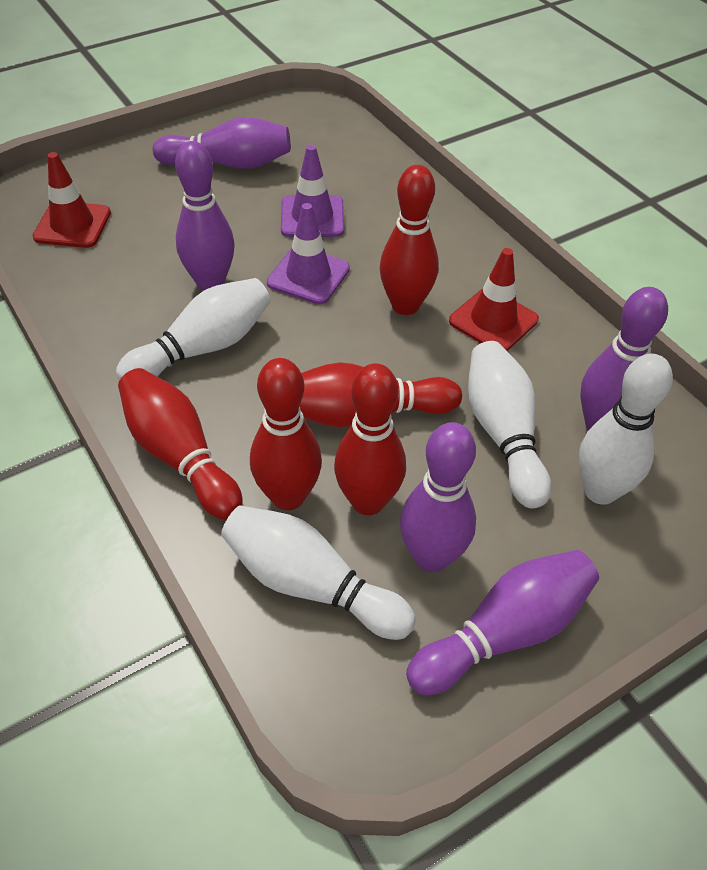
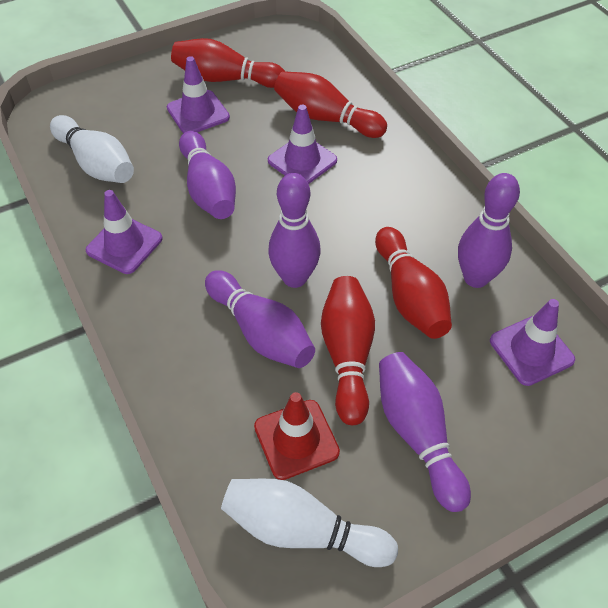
purple traffic cone: [267,203,350,304] [281,145,344,237] = 2 -> [86,190,162,274] [167,56,230,133] [268,105,337,184] [490,299,575,386] = 4
red bowling pin: [118,368,243,520] [250,358,322,510] [300,362,462,427] [334,363,406,515] [380,165,439,315] = 5 -> [171,38,285,88] [274,71,387,138] [321,276,375,425] [375,227,452,339] = 4
red traffic cone: [33,152,111,248] [449,248,539,351] = 2 -> [254,392,340,480] = 1
white bowling pin: [116,278,271,381] [221,505,416,640] [468,341,551,509] [579,354,673,505] = 4 -> [50,115,134,183] [221,479,398,567] = 2

